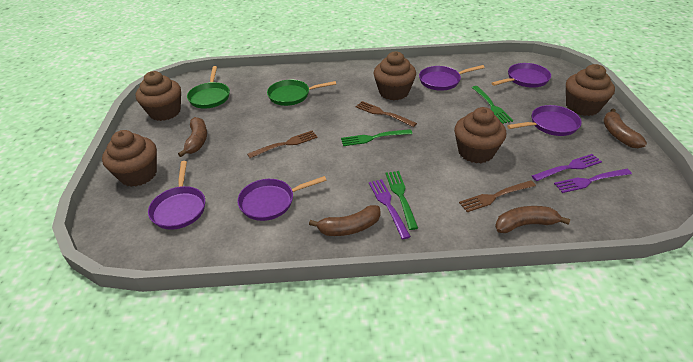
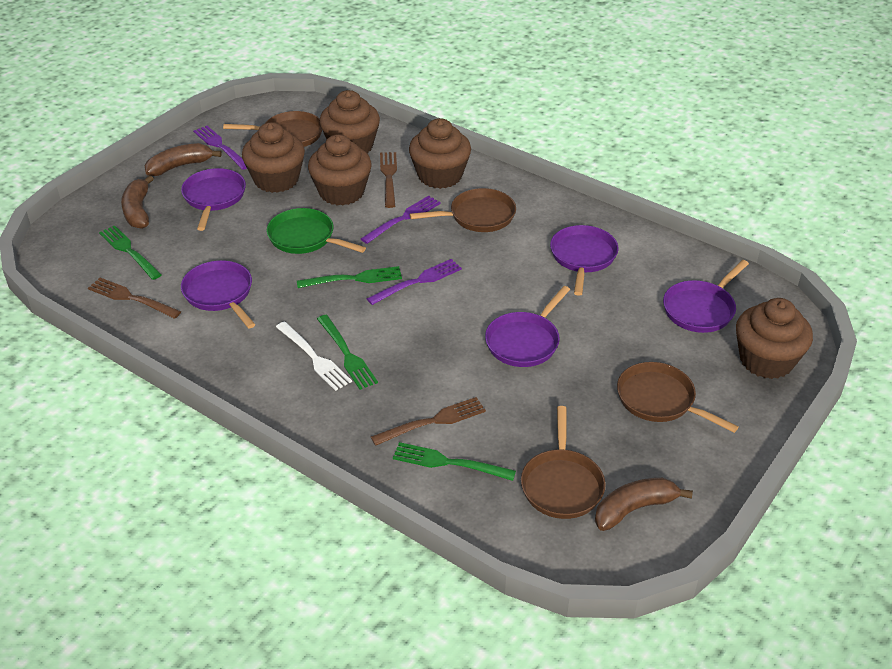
brown banana: [178,117,207,157] [309,205,381,236] [495,206,570,233] [603,109,647,148] = 4 -> [121,175,154,229] [145,143,222,176] [595,478,693,531] = 3
brown pan: none = 0 -> [223,111,322,147] [410,188,516,232] [521,406,606,519] [617,362,738,433] = 4
green fork: [341,129,412,146] [386,171,418,230] [472,86,513,124] = 3 -> [99,225,162,280] [297,266,402,288] [317,315,378,390] [393,442,516,481] = 4
green pan: [187,66,230,109] [267,80,336,106] = 2 -> [267,208,366,254] = 1
white fork: none = 0 -> [276,322,352,391] = 1

